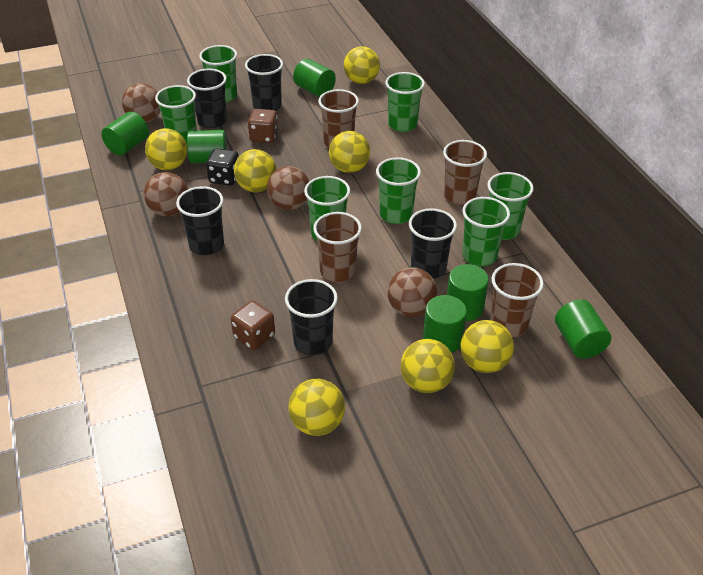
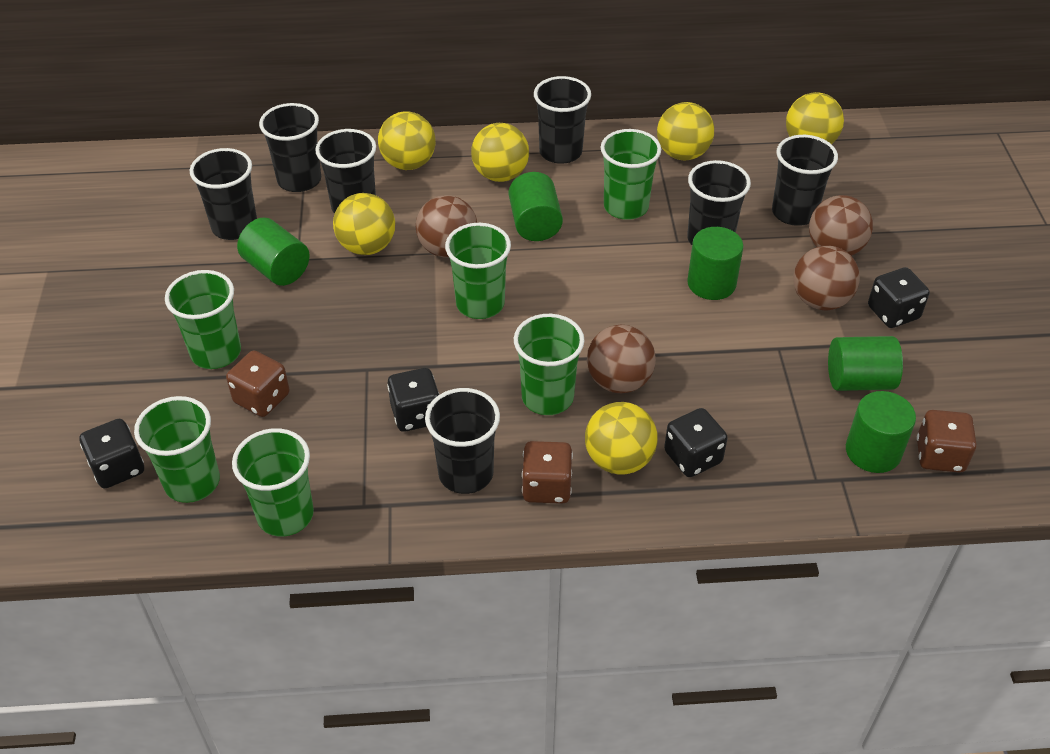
black cup: [176,186,224,255] [187,69,227,128] [245,54,283,111] [285,279,338,355] [409,208,457,279] = 5 -> [190,148,257,240] [259,103,321,192] [315,129,376,214] [425,388,500,494] [534,76,591,164] [687,160,751,245] [772,135,838,226] = 7
black dice: [206,148,239,186] = 1 -> [79,419,144,488] [387,368,440,432] [664,408,728,477] [868,267,930,328] = 4
brown cup: [313,212,362,283] [318,89,359,148] [443,140,487,205] [490,263,544,338] = 4 -> none = 0
brown dice: [231,301,275,350] [248,109,278,143] = 2 -> [226,350,290,417] [522,441,573,504] [917,410,977,473] = 3
green cup: [155,85,197,144] [199,45,237,103] [304,176,350,241] [376,157,421,224] [385,72,425,132] [462,197,510,266] [487,172,534,240] = 7 -> [134,396,220,503] [165,270,241,369] [232,428,314,537] [445,223,511,319] [514,314,584,415] [601,129,661,220] = 6
green cylinder: [101,111,149,156] [187,130,227,163] [293,59,336,97] [423,295,467,353] [447,264,489,321] [555,299,611,359] = 6 -> [237,218,310,286] [509,172,563,241] [687,227,744,300] [828,336,903,391] [846,391,916,473] = 5
yellow ball: [145,128,187,170] [234,149,277,192] [289,379,345,436] [329,131,370,173] [344,46,380,84] [400,339,455,393] [460,320,514,373] = 7 -> [333,193,395,255] [378,112,436,170] [471,123,529,182] [585,402,658,475] [657,102,714,160] [786,92,844,144] = 6

